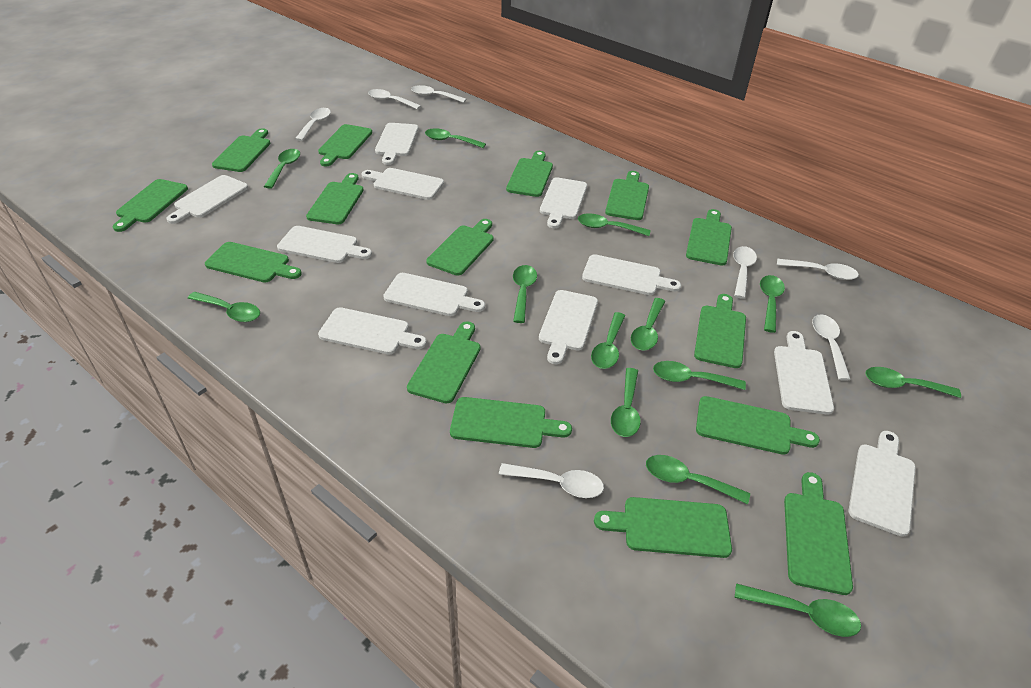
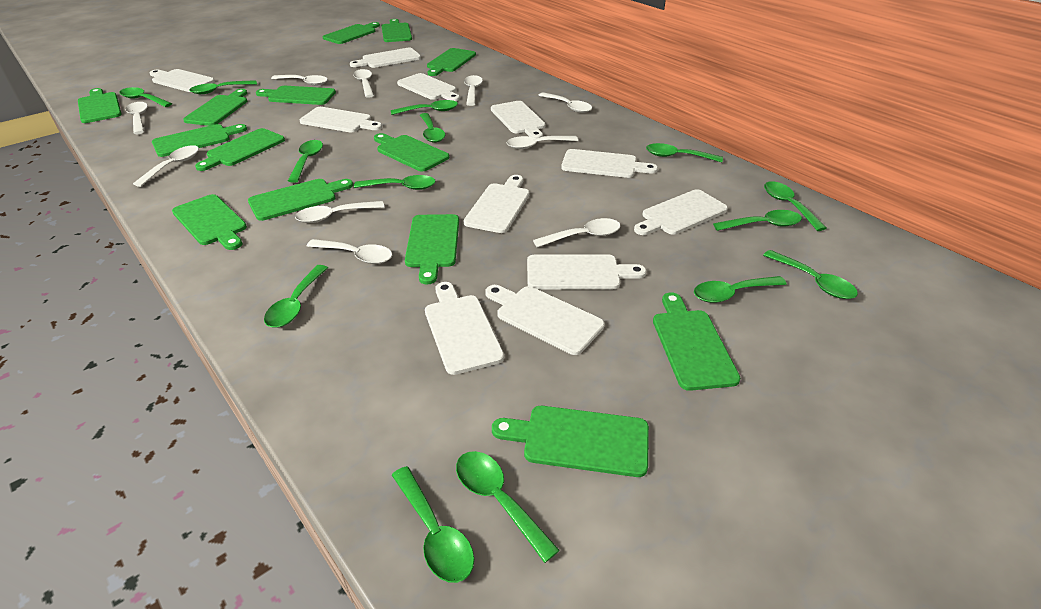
green cutting board: [113,179,188,232] [205,242,302,283] [212,128,270,172] [306,173,363,224] [318,124,372,166] [407,321,481,403] [426,219,493,276] [450,397,572,448] [506,151,553,197] [594,497,732,558] [605,171,649,220] [686,209,732,266] [694,294,746,368] [696,396,820,455] [784,472,853,595] = 15 -> [78,88,122,123] [152,124,247,157] [172,194,247,250] [183,89,247,126] [195,128,285,171] [248,179,353,221] [256,86,336,105] [322,22,380,44] [374,133,449,172] [382,19,412,42] [405,214,459,285] [427,48,476,76] [492,406,649,477] [653,292,741,391] = 14
green spoon: [188,292,260,322] [264,149,300,188] [425,128,486,148] [513,265,537,323] [578,213,651,236] [591,312,625,369] [611,368,641,437] [631,298,665,351] [646,455,750,504] [653,361,746,390] [734,583,861,637] [760,275,785,333] [865,367,961,398] = 13 -> [120,87,172,107] [189,80,257,94] [264,265,328,328] [288,140,323,183] [354,175,436,190] [391,100,458,115] [392,466,474,583] [420,113,445,143] [456,451,560,563] [646,143,723,162] [694,276,787,303] [713,210,802,231] [763,250,858,299] [764,181,827,231] = 14
white spoon: [295,108,331,141] [368,89,421,110] [411,85,466,103] [499,463,604,498] [733,246,757,299] [777,259,859,280] [812,314,851,381] = 7 -> [125,102,148,134] [133,145,199,187] [271,75,328,85] [295,201,384,223] [307,239,392,264] [353,69,374,98] [464,75,483,106] [507,136,578,149] [533,218,621,247] [538,92,592,113] = 10

